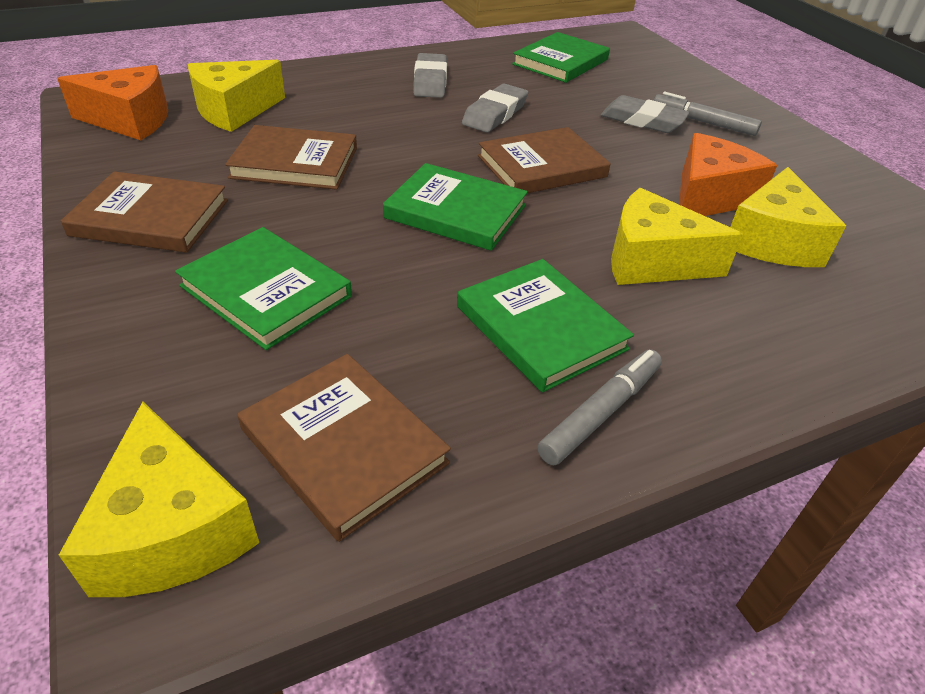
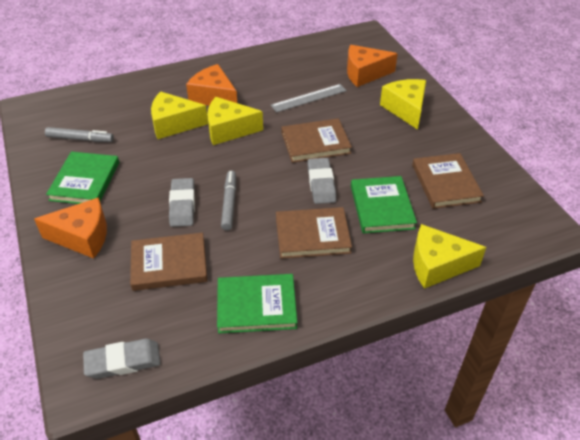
green book: [175,227,352,350] [383,163,528,251] [457,259,634,392] [512,32,610,83] = 4 -> [46,152,119,204] [217,274,297,333] [351,176,417,233] = 3
grey ruler: none = 0 -> [271,84,347,113] = 1
orange cheese: [57,65,168,140] [679,133,777,216] = 2 -> [34,197,107,259] [186,64,237,106] [347,45,398,87] = 3

